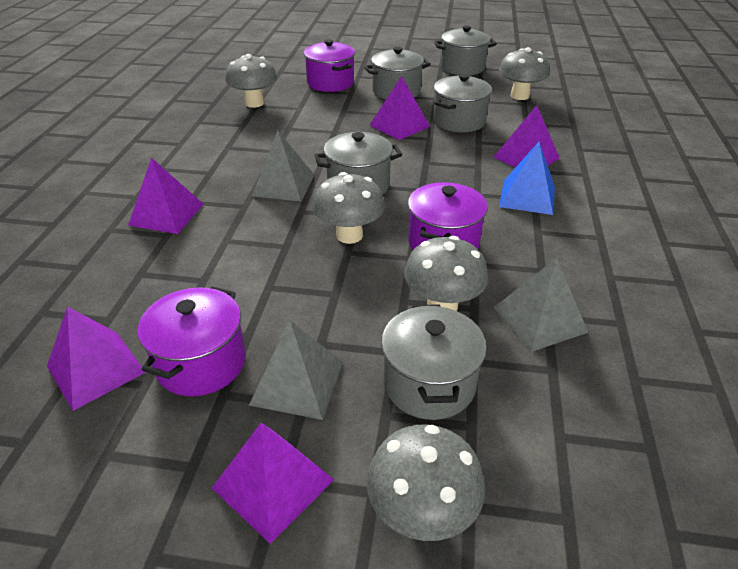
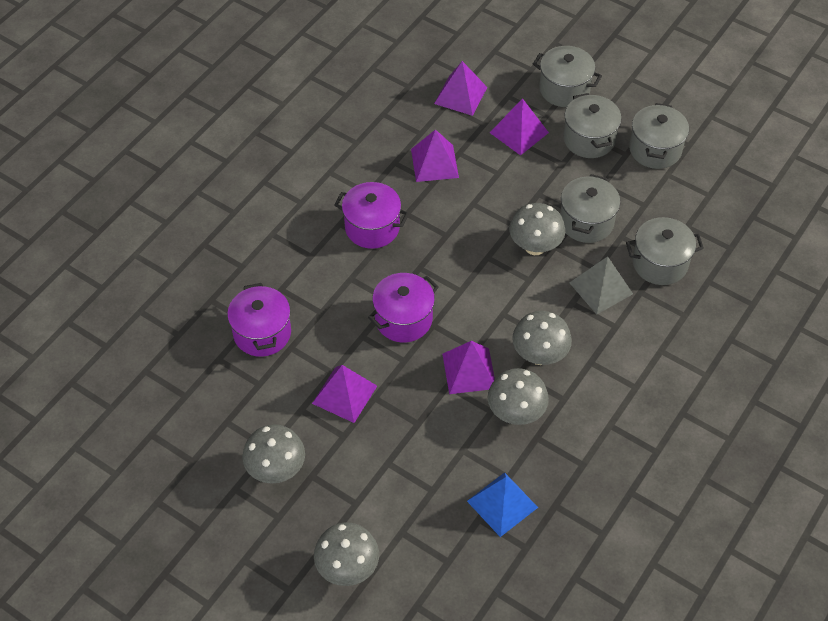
grey pyramid: [249,321,343,420] [252,131,314,201] [494,258,588,352] = 3 -> [569,256,633,314] = 1

